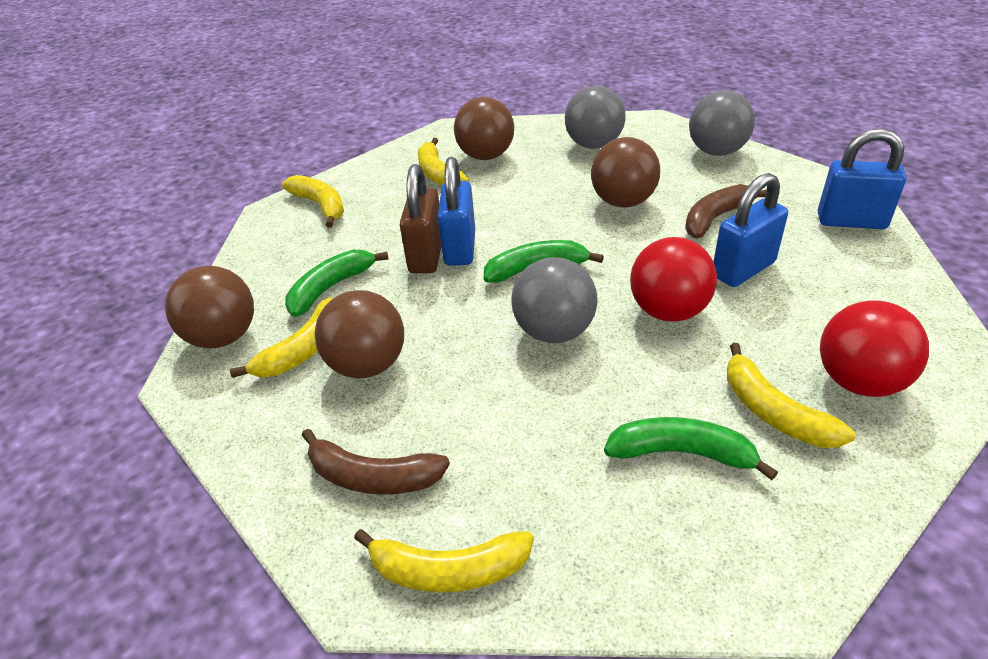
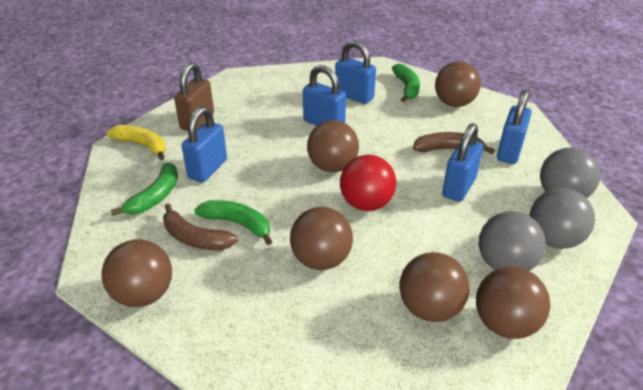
blue padlock: [438,157,475,266] [714,173,788,287] [818,128,907,229] = 3 -> [182,106,227,182] [303,65,346,126] [335,41,376,104] [442,123,483,202] [497,90,532,164] = 5
brown ball: [165,266,254,348] [314,290,404,379] [454,97,514,160] [591,137,660,207] = 4 -> [102,239,172,307] [290,207,353,270] [307,120,359,172] [399,252,469,322] [435,62,481,107] [476,267,551,339] = 6
red ball: [630,237,717,322] [820,300,929,397] = 2 -> [340,155,396,211] = 1
yellow banana: [230,297,333,378] [282,175,344,228] [354,529,534,592] [418,138,469,185] [727,343,856,448] = 5 -> [106,125,166,160] = 1

